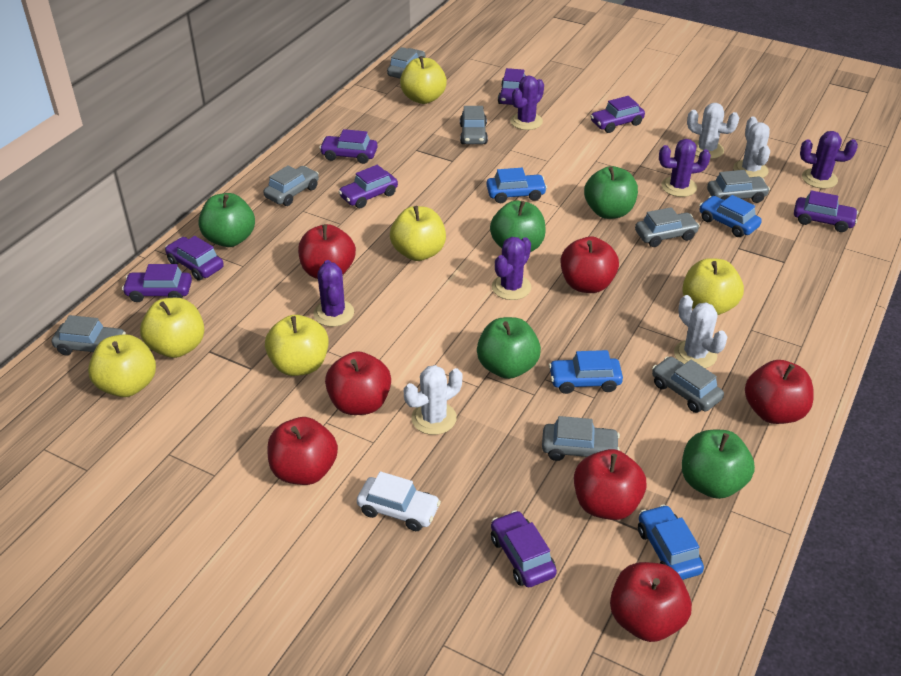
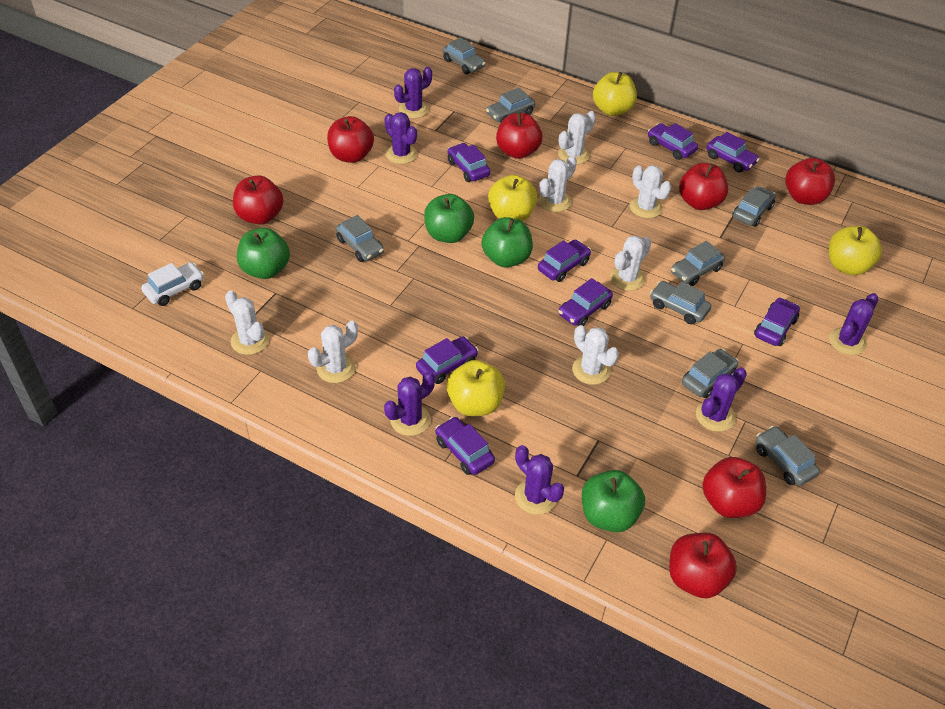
blue car: [487,168,547,203] [549,350,623,394] [638,504,704,580] [699,195,762,237] = 4 -> none = 0
green apple: [198,193,255,247] [477,317,541,379] [490,201,546,252] [584,166,638,219] [682,430,755,499] = 5 -> [237,228,290,279] [424,194,474,243] [482,217,533,267] [582,470,645,532] = 4
purple cactus: [313,260,354,327] [492,237,531,300] [510,75,544,130] [659,139,711,197] [800,131,858,189] = 5 -> [384,112,417,164] [384,372,435,436] [394,67,432,118] [515,445,564,515] [696,367,747,432] [829,293,878,355] = 6
white cactus: [404,365,462,435] [674,295,727,369] [687,103,739,159] [733,117,770,178] = 4 -> [225,290,269,355] [308,321,358,383] [539,156,577,212] [558,111,596,165] [572,325,619,385] [610,236,651,291] [630,165,671,218] = 7
yellow apple: [88,334,156,397] [140,298,205,358] [265,315,329,376] [390,206,446,261] [400,56,447,104] [682,258,744,315] = 6 -> [447,360,505,416] [488,175,537,221] [593,72,637,116] [829,226,882,275] = 4

